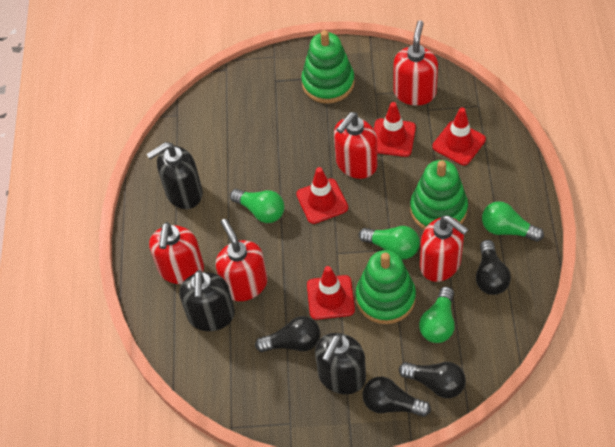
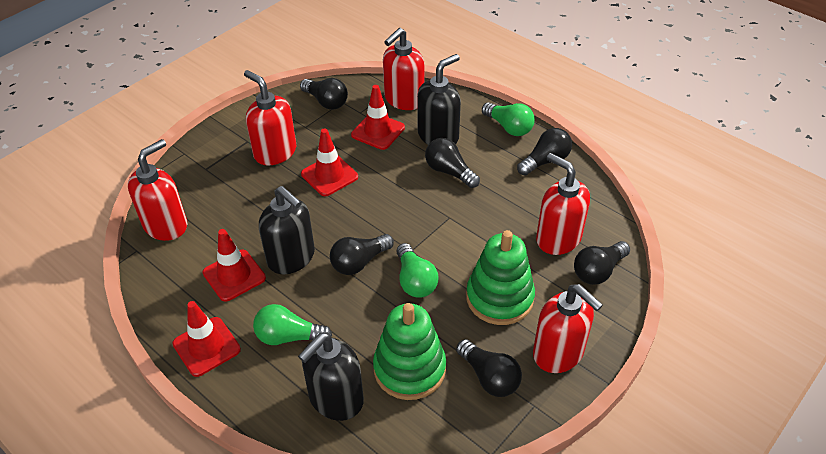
black light bulb: [255,316,320,352] [363,377,431,417] [399,362,466,399] [476,240,511,295] = 4 -> [300,78,348,110] [330,234,394,275] [425,138,480,188] [456,339,522,397] [517,128,572,176] [574,241,630,285] = 6
green light bulb: [230,189,284,223] [359,226,420,260] [419,286,455,343] [482,201,544,242] = 4 -> [253,304,332,345] [397,243,438,298] [482,102,535,136] = 3
green stacking toy: [301,30,355,104] [356,250,416,324] [410,160,468,230] = 3 -> [373,303,446,400] [466,230,535,325] = 2

